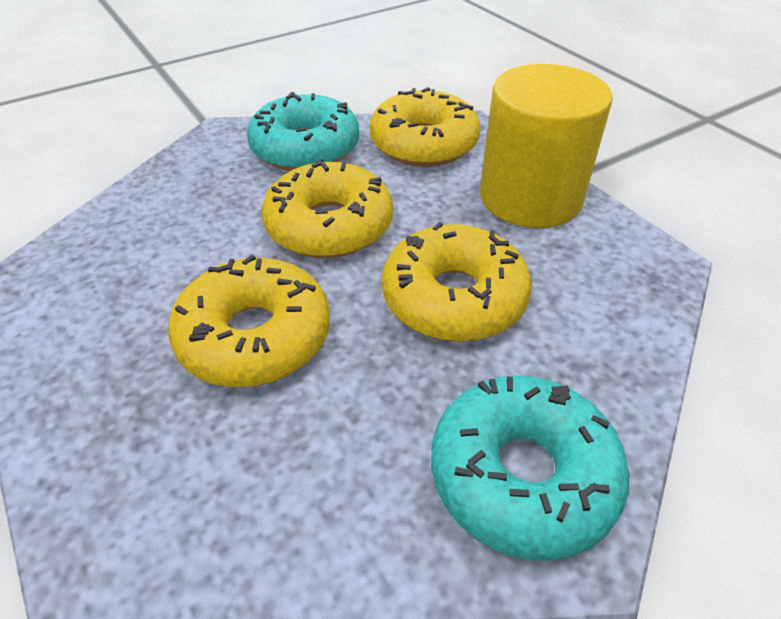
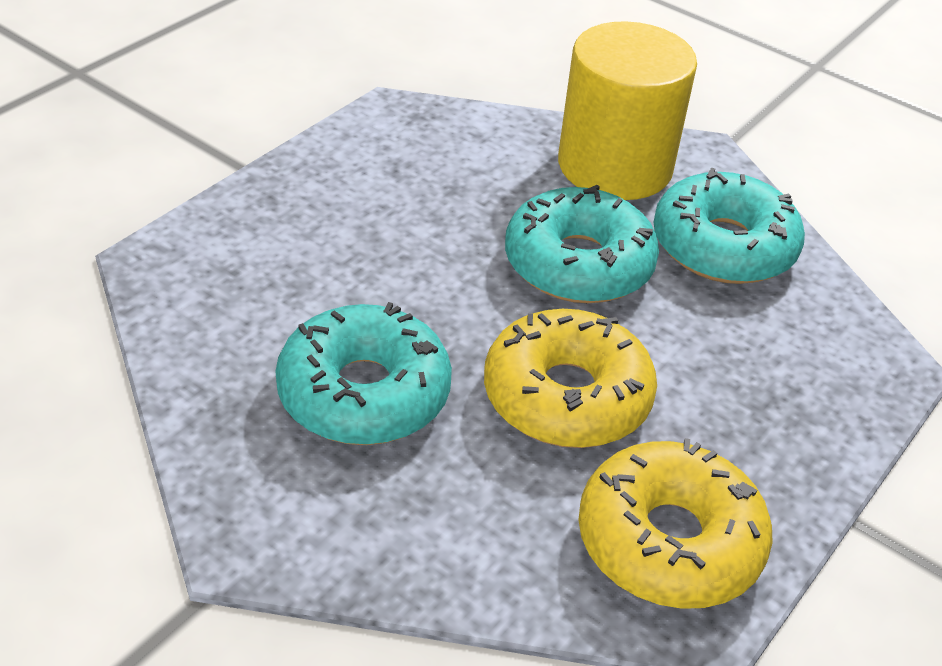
turquoise donut: [247,92,359,171] [431,376,629,561] = 2 -> [275,302,452,445] [505,185,659,303] [654,167,805,284] = 3
yellow donut: [168,255,330,387] [262,158,393,258] [369,87,480,167] [382,222,532,342] = 4 -> [484,309,657,448] [578,438,773,609] = 2

